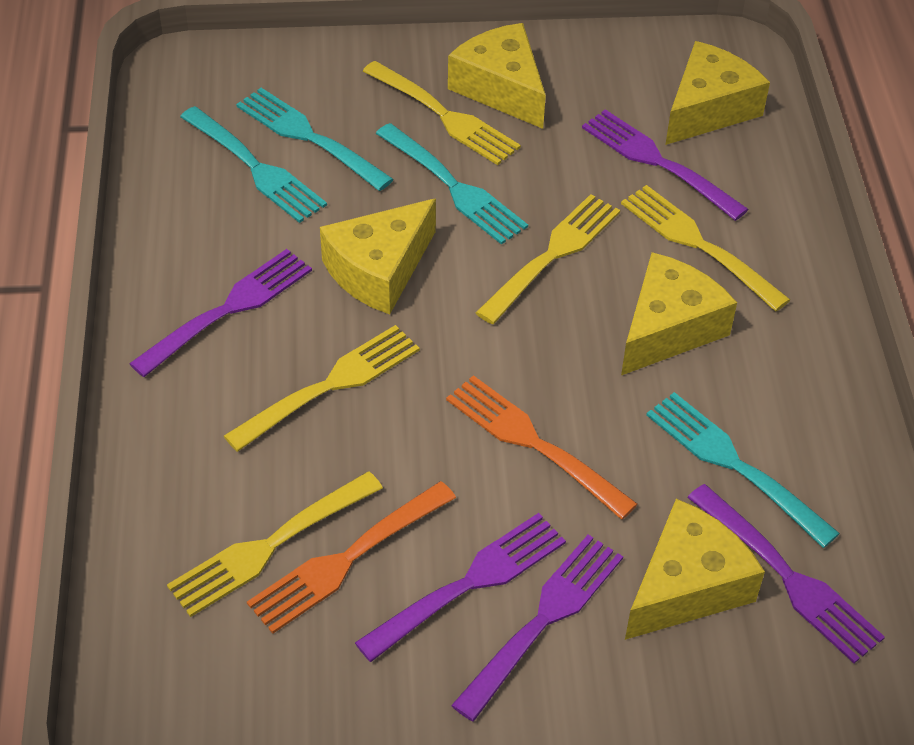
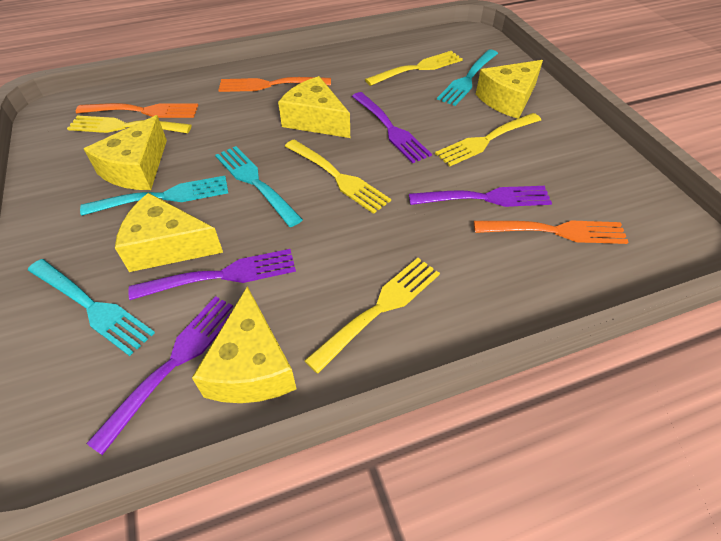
orange fork: [247,481,456,634] [446,375,638,520] = 2 -> [76,103,198,118] [219,77,331,92] [474,220,628,244] = 3
purple fork: [129,249,312,377] [355,513,566,662] [451,535,623,722] [582,109,749,221] [687,484,885,663] = 5 -> [86,296,233,455] [128,249,296,300] [352,92,432,163] [409,186,552,207] = 4

